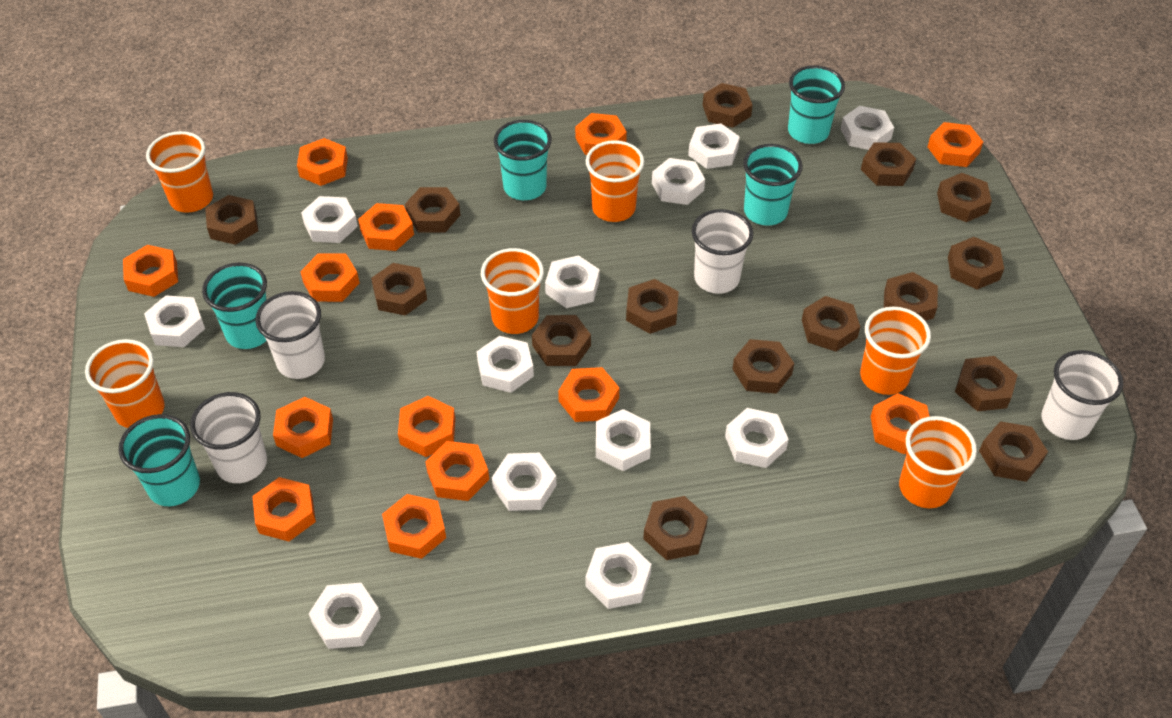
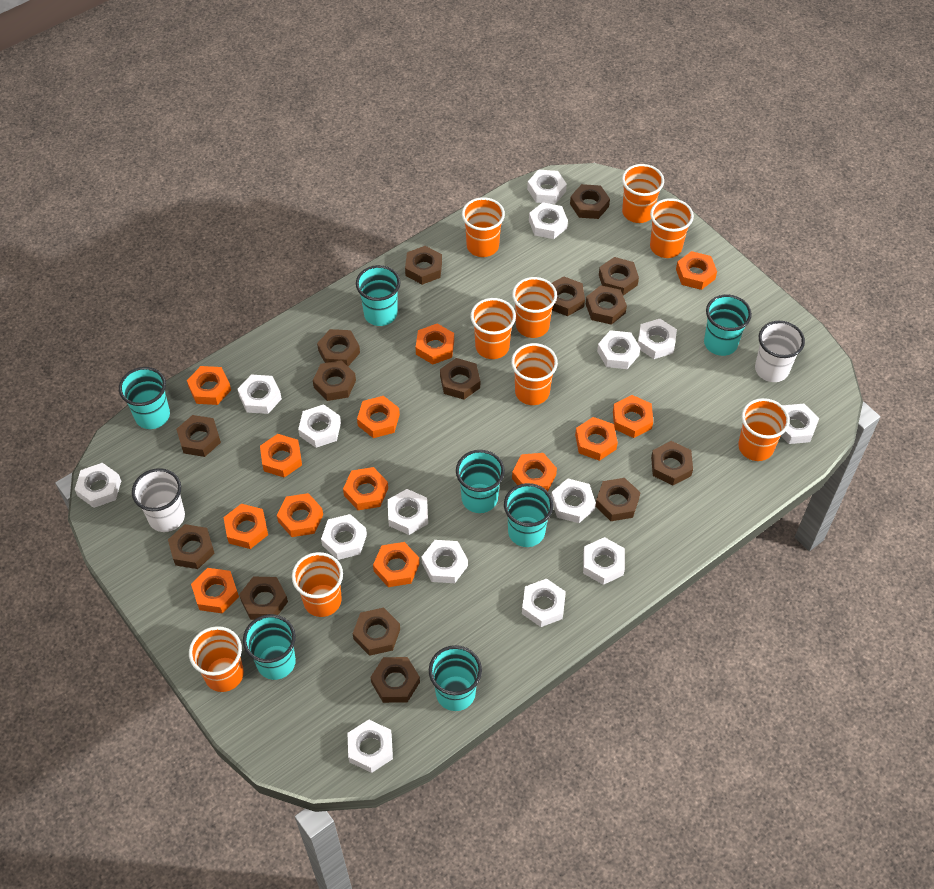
orange cup: [85,339,165,428] [146,131,213,213] [481,248,544,334] [586,140,644,222] [860,306,931,395] [899,416,977,508] = 6 -> [189,626,244,692] [292,552,343,617] [462,197,505,257] [470,298,516,359] [511,343,558,405] [512,277,557,338] [622,164,664,223] [650,198,694,258] [738,398,790,461] = 9
turquoise cup: [119,414,200,506] [202,263,267,349] [494,120,551,200] [743,144,802,226] [788,65,845,144] = 5 -> [119,367,170,429] [243,614,296,680] [356,265,400,326] [429,645,482,711] [456,450,505,513] [504,483,553,547] [704,294,752,356] = 7
white cup: [190,392,267,483] [255,291,325,379] [692,209,753,294] [1041,350,1123,440] = 4 -> [132,468,185,532] [755,321,805,382] = 2
white nut: [144,295,205,347] [301,196,358,243] [309,583,381,649] [477,336,534,393] [492,453,557,511] [545,255,600,308] [585,542,652,609] [596,409,651,471] [652,158,705,205] [688,123,740,169] [725,408,789,468] [841,106,894,150] = 12 -> [75,463,121,508] [237,375,282,414] [298,404,341,448] [321,514,367,560] [347,720,393,773] [388,489,428,535] [421,540,468,583] [522,579,566,627] [527,170,567,204] [529,202,568,239] [551,479,596,523] [583,537,625,585] [597,330,640,369] [638,319,677,359] [781,404,819,444] = 15

